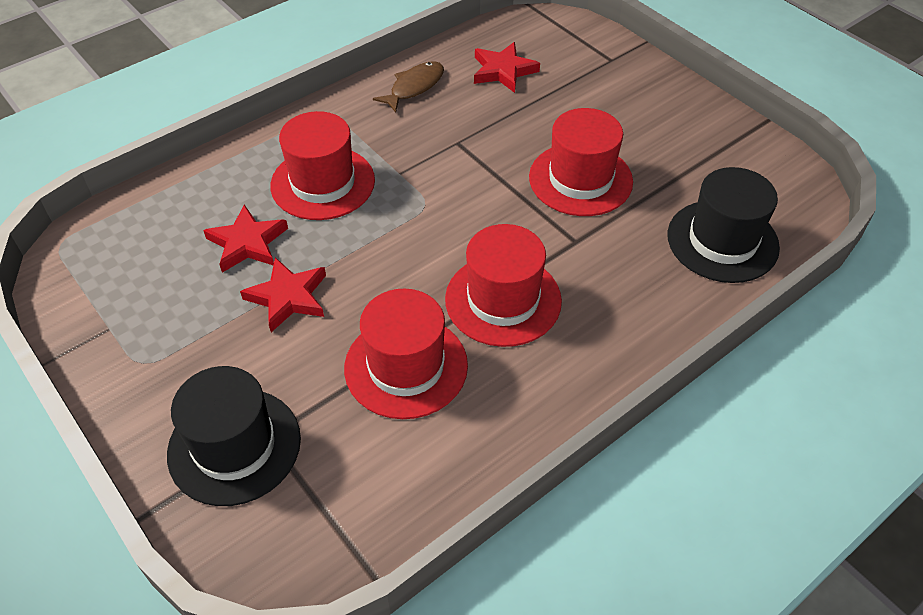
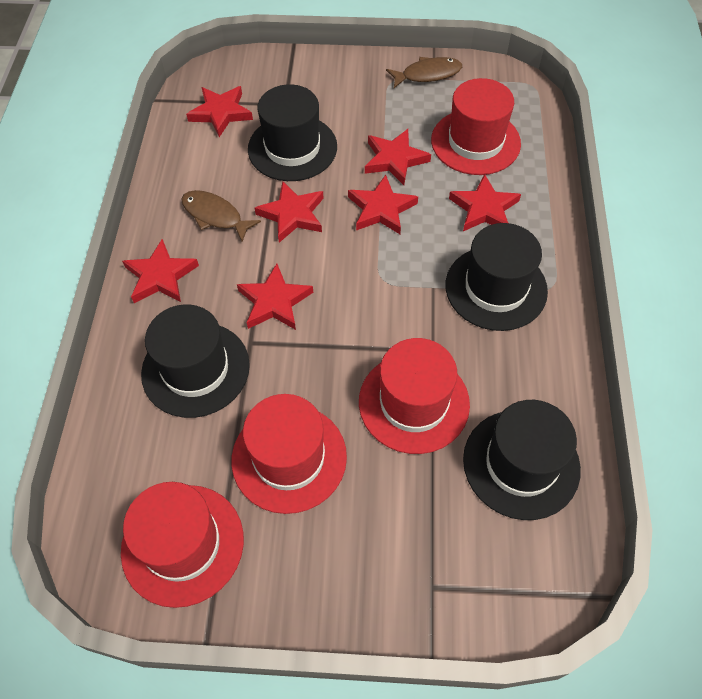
black hat: [167,366,301,506] [667,167,780,283] = 2 -> [141,305,250,418] [248,84,337,181] [446,223,548,331] [463,400,581,520] = 4
brown fish: [373,61,444,113] = 1 -> [181,190,261,242] [386,57,462,88] = 2
red star: [203,204,288,273] [240,257,326,332] [474,42,540,93] = 3 -> [122,239,199,303] [186,86,253,137] [237,264,313,330] [255,181,324,243] [348,175,418,234] [365,129,431,185] [449,174,521,231] = 7

